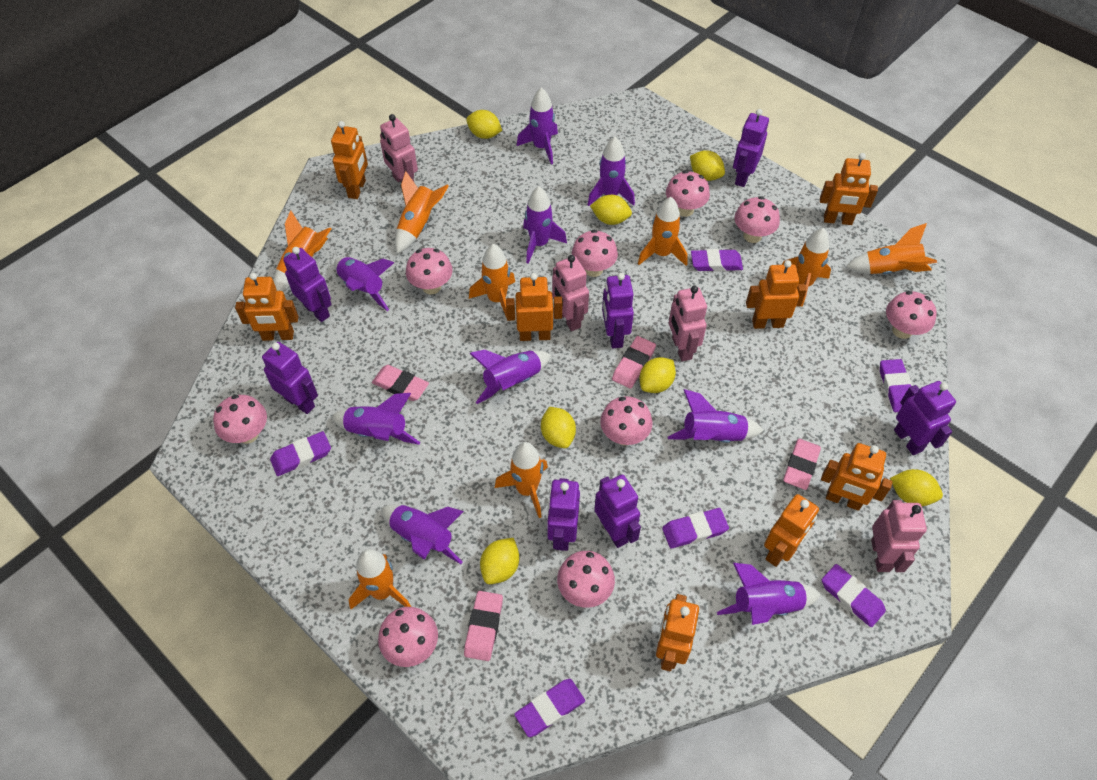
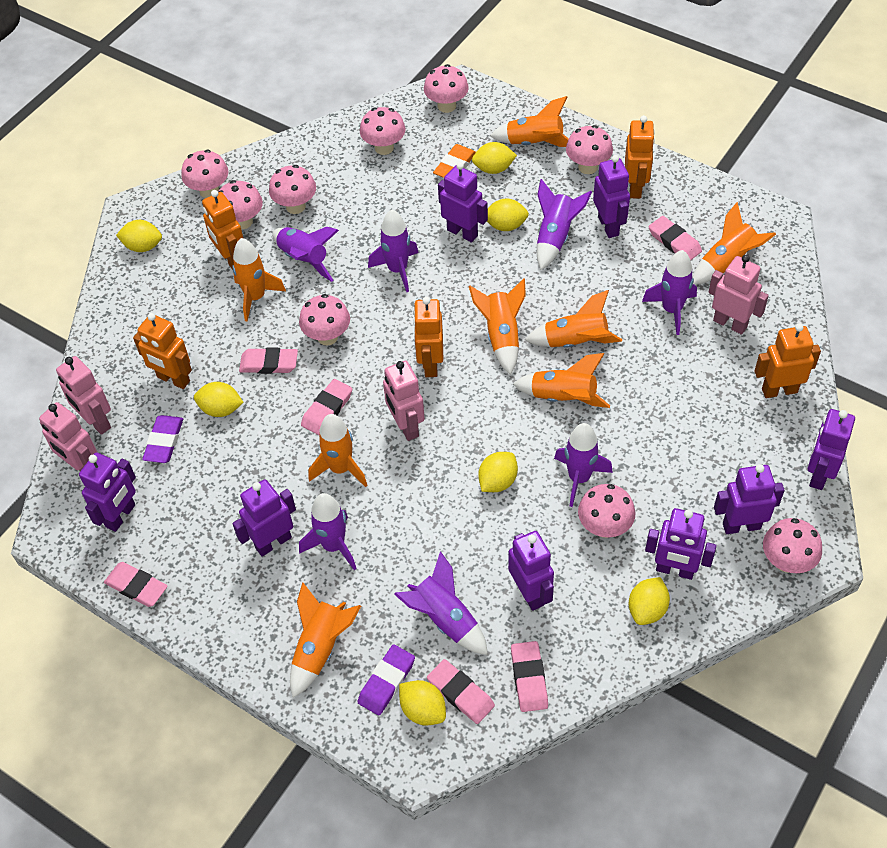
orange eraser: none = 0 -> [433,144,476,178] = 1
orange robot: [235,273,298,341] [331,121,368,199] [506,273,563,341] [656,594,699,671] [746,260,807,329] [764,494,819,567] [820,153,878,225] [821,443,893,511] = 8 -> [133,313,192,389] [202,190,244,270] [413,297,443,377] [625,115,655,199] [754,323,821,398] = 5
pink eraser: [372,365,429,401] [464,591,503,661] [612,336,656,389] [783,439,821,490] = 4 -> [104,562,168,607] [239,348,298,374] [301,379,352,435] [427,659,495,724] [511,641,548,712] [649,216,702,261] = 6
purple eraser: [270,431,331,476] [514,679,585,737] [662,508,729,548] [691,249,743,272] [822,564,886,627] [880,359,912,412] = 6 -> [142,415,183,463] [358,644,415,715] = 2
purple robot: [262,342,318,414] [283,247,332,322] [547,478,580,551] [594,474,641,548] [602,273,634,348] [733,109,769,187] [894,381,956,455] = 7 -> [79,452,136,532] [232,479,296,557] [438,162,488,243] [508,531,554,611] [593,155,630,238] [645,508,716,580] [714,464,785,534] [808,409,855,490] = 8
purple rocket: [331,393,420,445] [334,257,394,311] [381,505,464,564] [469,350,551,404] [517,87,558,164] [523,187,567,264] [587,137,635,206] [668,389,764,443] [717,563,821,625] = 9 -> [272,227,339,282] [299,493,357,570] [368,210,418,292] [394,551,488,655] [537,179,592,270] [554,423,613,507] [642,250,697,335] = 7

